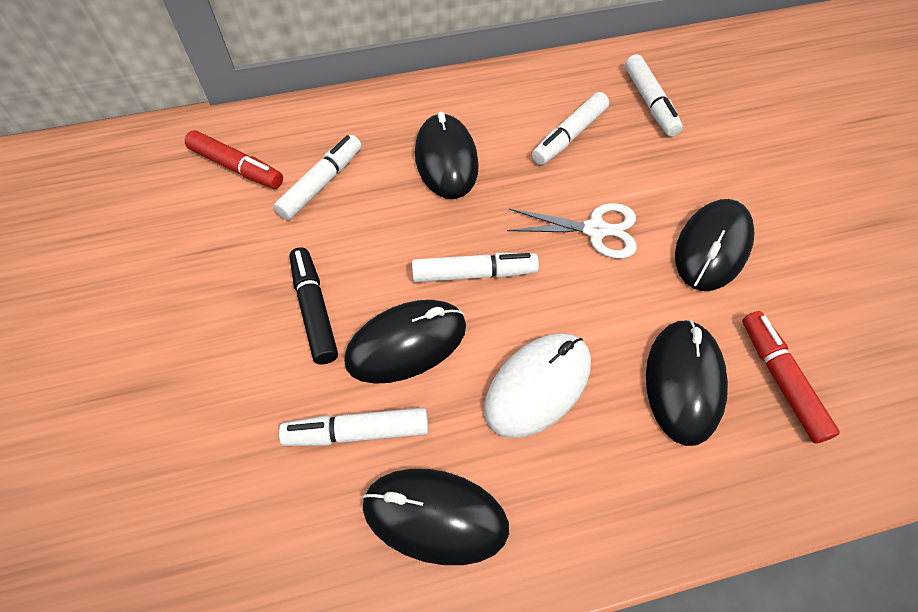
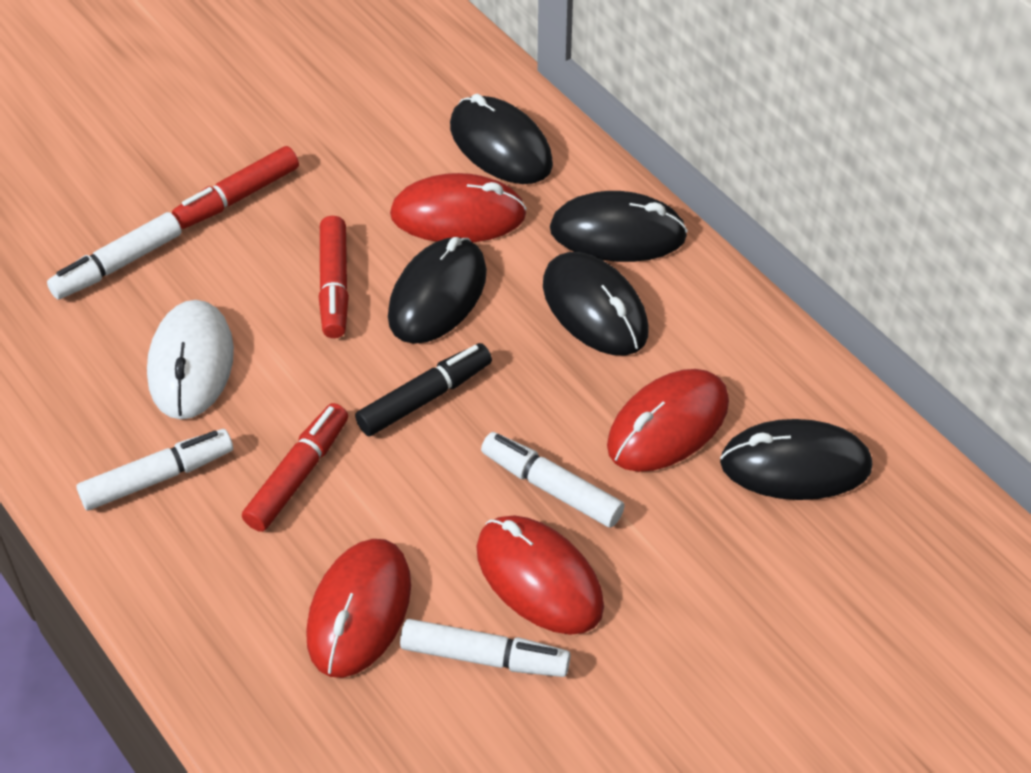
red marker: [185,130,283,189] [742,311,840,444] = 2 -> [172,146,299,229] [242,403,348,532] [319,216,349,338] = 3
red mouse: none = 0 -> [306,539,411,678] [390,173,527,243] [476,516,604,635] [607,369,729,472] = 4
white marker: [274,135,362,220] [279,407,428,446] [412,253,539,282] [532,92,609,165] [625,54,683,137] = 5 -> [47,212,182,299] [76,429,233,510] [400,619,571,677] [481,432,625,528] = 4
white scissors: [507,203,637,259] = 1 -> none = 0

